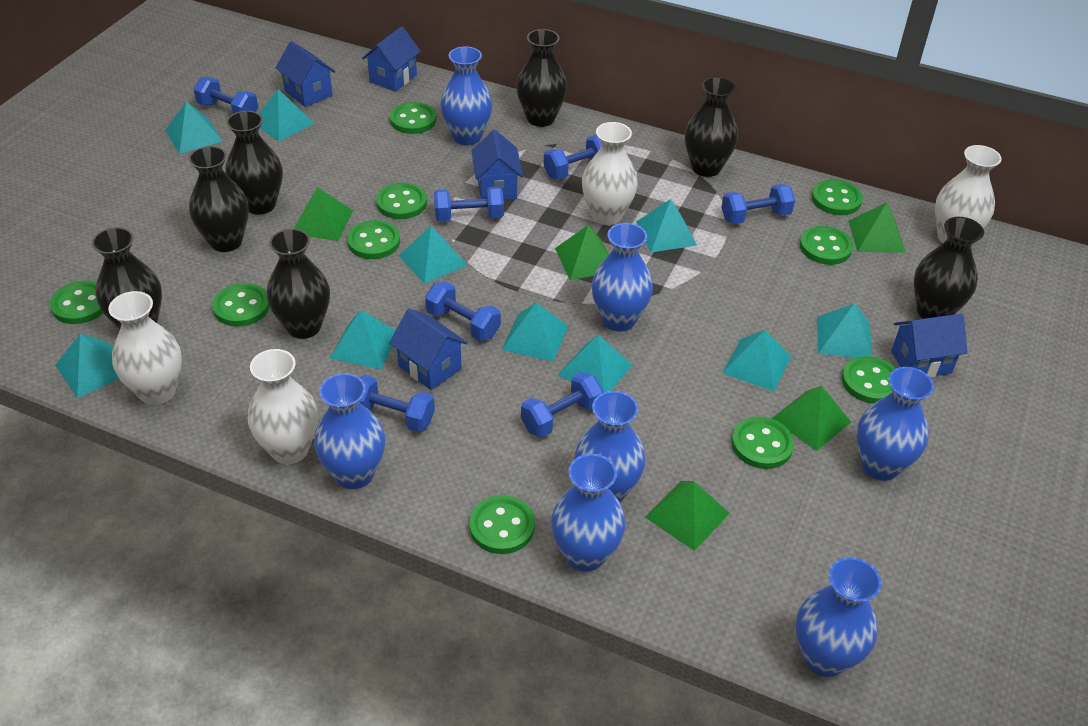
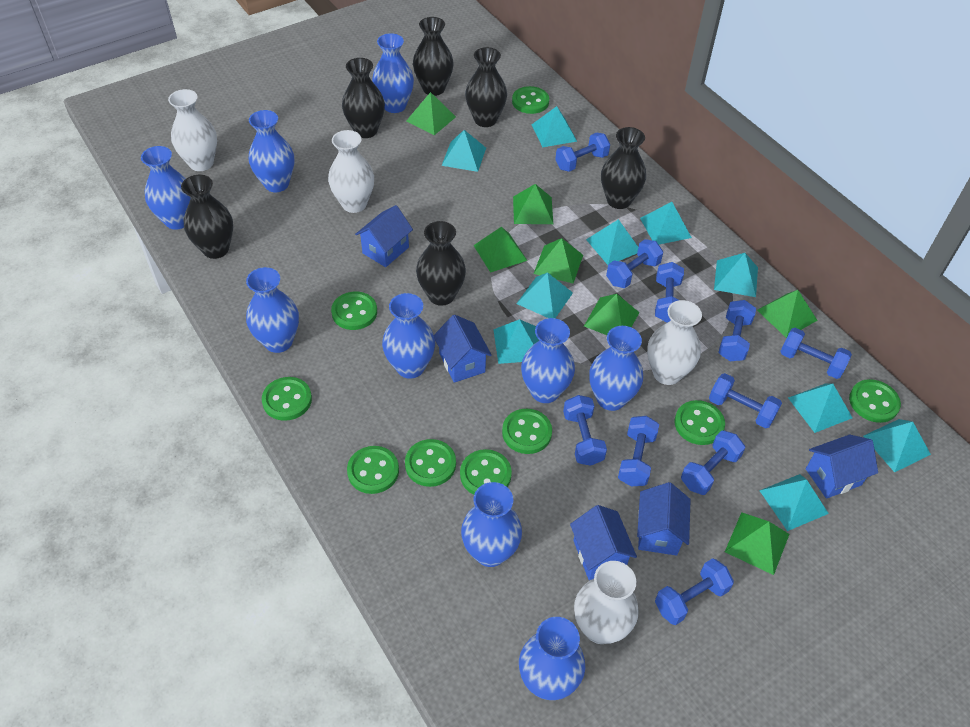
black vase: [92,227,162,329] [189,146,249,252] [225,111,283,215] [266,229,330,339] [516,29,567,127] [685,77,738,177] [914,217,984,319] = 7 -> [181,175,233,259] [342,58,385,138] [413,17,454,96] [416,221,466,306] [465,47,507,127] [601,127,646,209] = 6
blue dumbbell: [193,77,258,114] [359,375,435,432] [425,281,501,341] [434,187,504,222] [521,372,603,437] [543,135,602,179] [721,184,795,224] = 7 -> [555,133,610,172] [563,395,607,466] [606,239,663,288] [618,416,659,486] [655,262,684,322] [655,558,734,625] [681,430,745,495] [709,373,782,429] [718,300,756,361] [780,328,852,379] = 10
blue vase: [314,373,385,489] [440,46,492,146] [551,454,626,572] [575,391,645,502] [592,223,653,331] [796,557,882,677] [857,367,934,481] = 7 -> [141,146,190,230] [246,267,299,353] [249,110,294,192] [372,33,414,113] [382,293,435,379] [461,482,522,567] [519,617,585,700] [521,318,575,403] [589,326,643,411] = 9
green button: [50,281,103,324] [212,283,270,327] [347,220,400,259] [376,182,427,219] [390,102,437,134] [469,495,535,554] [732,417,794,469] [800,226,853,265] [812,179,863,215] [842,356,896,404] = 10 -> [262,377,312,421] [331,292,377,330] [347,446,399,494] [405,439,456,487] [460,449,512,495] [502,409,552,454] [512,86,549,114] [674,400,725,445] [849,379,901,423] = 9
green pyramid: [294,187,353,241] [555,225,609,280] [645,481,730,551] [771,386,851,451] [849,202,906,253] = 5 -> [407,92,456,135] [473,227,527,273] [513,184,553,224] [533,238,583,283] [584,294,639,335] [725,512,789,575] [757,290,818,338] = 7

